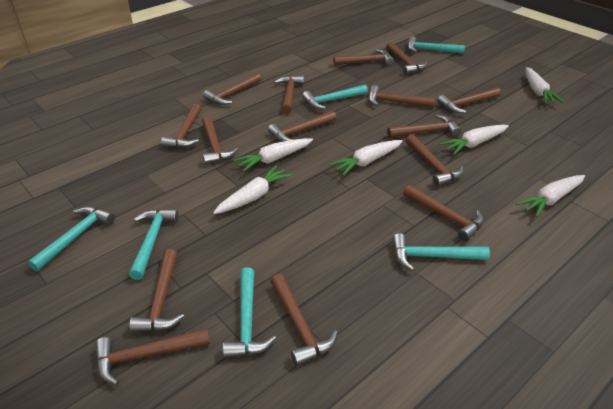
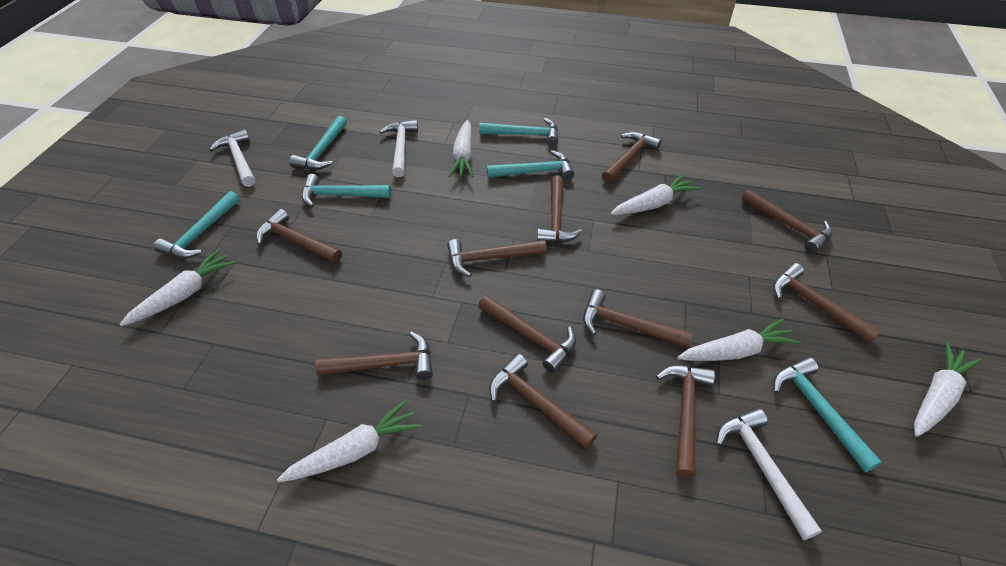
brown hammer: [95,328,210,385] [129,249,184,333] [161,104,202,148] [202,116,238,165] [203,73,261,105] [268,111,337,142] [270,274,338,366] [274,75,304,114] [333,49,394,65] [369,85,435,107] [386,42,427,74] [387,115,461,138] [403,185,484,241] [406,134,464,186] [437,87,501,113] = 15 -> [256,209,342,263] [315,332,433,380] [447,239,547,277] [478,295,576,373] [489,354,597,449] [537,175,583,243] [583,289,693,348] [602,132,662,183] [656,366,715,478] [742,189,833,254] [773,263,881,344] = 11
white hammer: none = 0 -> [210,129,255,187] [379,120,418,177] [716,408,822,540] = 3

